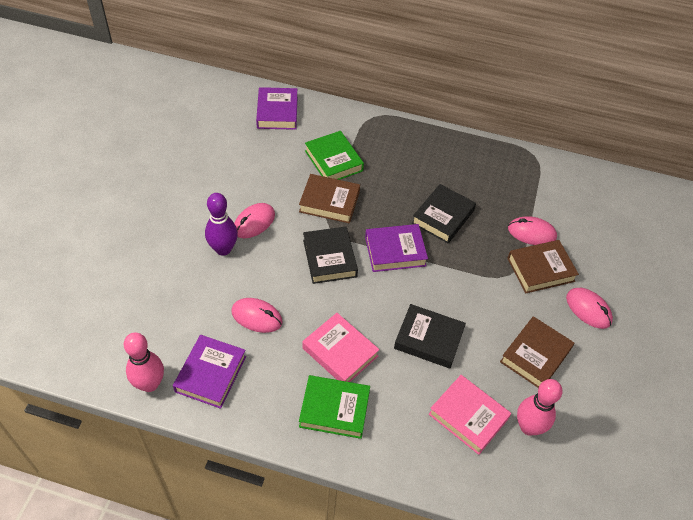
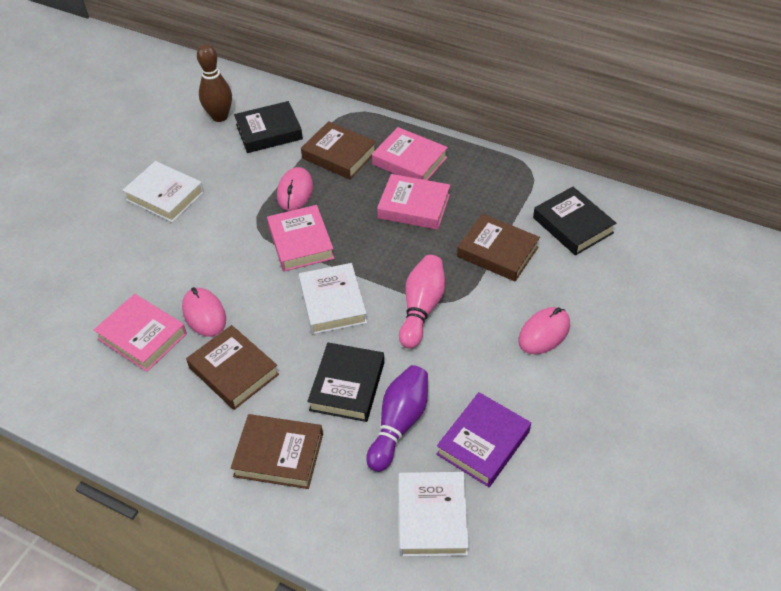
brown book: [299,174,360,224] [500,316,574,388] [507,240,579,294] = 3 -> [186,325,279,410] [230,414,323,489] [301,121,376,179] [457,214,540,282] = 4
brown bowling pin: none = 0 -> [197,44,232,122] = 1
green book: [299,375,370,439] [305,131,364,180] = 2 -> none = 0
pink book: [302,313,380,382] [429,375,511,455] = 2 -> [94,294,187,372] [267,205,334,271] [372,127,448,180] [377,174,450,230] = 4
pink bowling pin: [124,332,164,392] [517,379,562,436] = 2 -> [399,255,445,349] = 1
pink mouse: [231,298,282,333] [234,203,275,238] [508,216,557,245] [566,288,613,329] = 4 -> [182,287,226,337] [277,167,313,211] [518,307,570,355] = 3
purple book: [173,335,246,409] [256,87,297,130] [365,224,428,272] = 3 -> [436,392,531,487] = 1
white book: none = 0 -> [123,161,204,222] [299,263,367,334] [399,472,469,557] = 3

